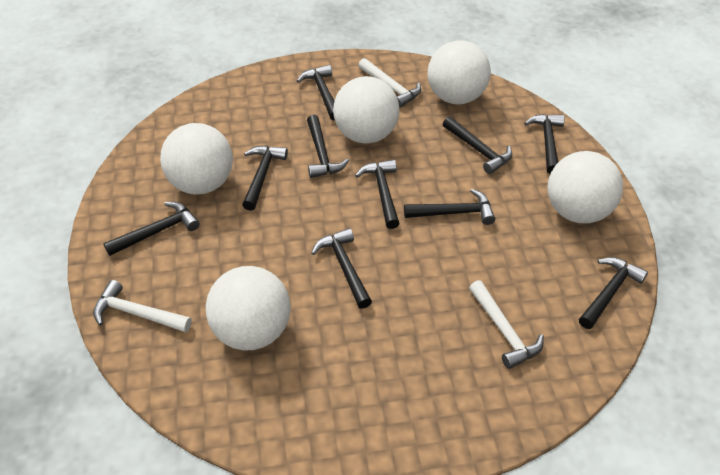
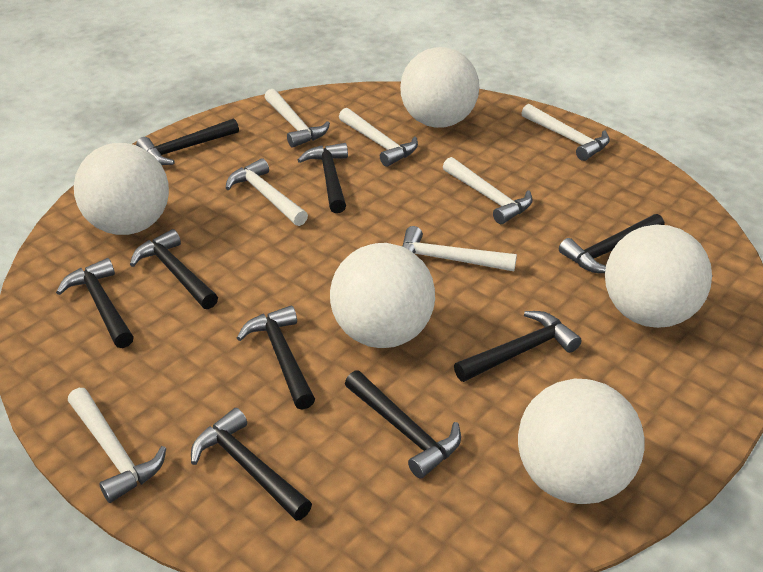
black hammer: [103,202,200,256] [242,146,288,211] [297,65,335,120] [307,115,349,178] [311,228,372,309] [355,159,400,229] [404,189,495,225] [443,117,512,174] [524,114,565,174] [579,257,648,329] = 10 -> [56,258,134,348] [130,229,218,309] [136,118,239,165] [191,408,312,521] [237,306,315,410] [298,143,348,213] [345,370,461,479] [454,311,582,382] [559,214,665,273] = 9
white hammer: [93,280,192,332] [358,58,421,108] [469,280,544,369] = 3 -> [68,388,166,503] [226,158,308,226] [265,89,330,148] [339,108,418,167] [402,226,517,271] [443,157,533,224] [521,104,610,161] = 7

